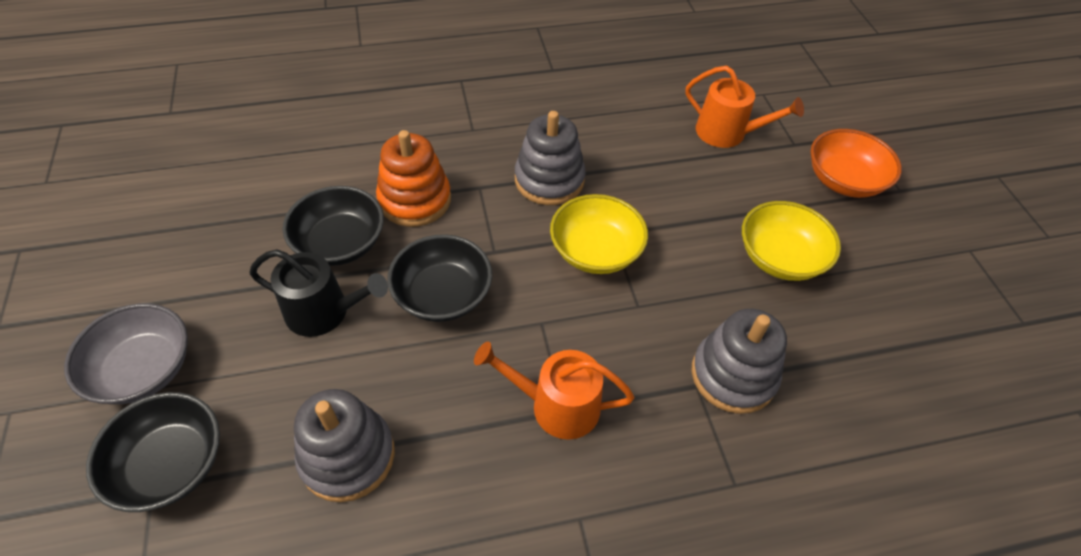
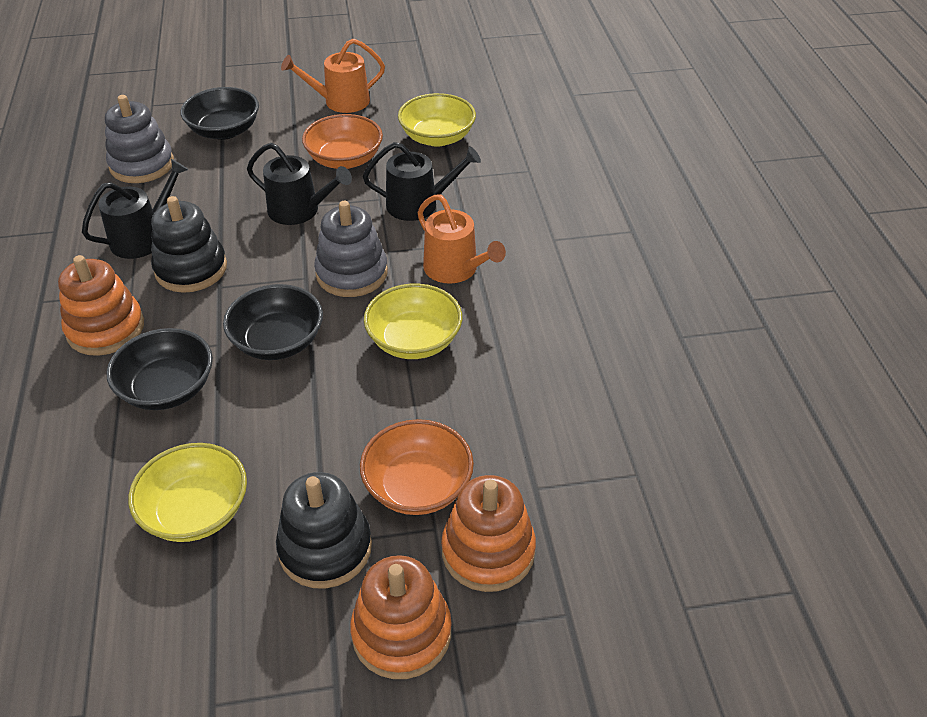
black stacking toy: none = 0 -> [151,196,227,293] [276,472,372,589] = 2
black watering can: [249,249,388,337] = 1 -> [82,159,189,259] [247,143,352,225] [363,142,481,221] = 3
grey bowl: [64,303,188,404] = 1 -> none = 0
grey stacking toy: [294,389,395,502] [515,111,586,205] [692,309,787,414] = 3 -> [105,95,174,183] [314,201,388,297] = 2
orange bowl: [810,129,902,198] = 1 -> [302,114,383,169] [360,419,474,515] = 2
orange stacking toy: [376,130,451,227] = 1 -> [58,255,144,356] [350,555,452,679] [441,475,536,592] = 3
yellow bowl: [550,194,648,274] [742,201,841,281] = 2 -> [128,443,247,542] [364,284,462,359] [398,93,476,147] = 3

